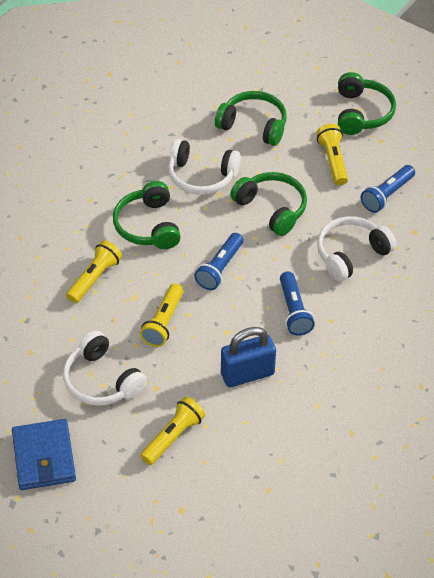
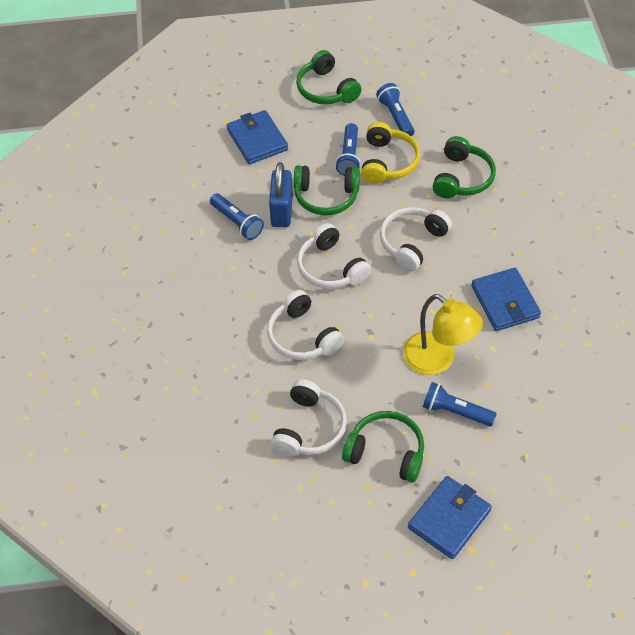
blue flashlight: [194,233,243,290] [280,271,315,336] [361,165,415,213] = 3 -> [210,193,264,240] [335,123,361,176] [376,83,414,136] [423,382,497,426] = 4
blue wallet: [12,419,76,490] = 1 -> [227,110,288,164] [408,476,492,559] [471,268,541,331] = 3
white headphones: [63,331,147,406] [168,139,241,195] [317,216,397,282] = 3 -> [267,290,344,360] [271,379,347,456] [297,223,371,289] [380,207,452,271] = 4
yellow flashlight: [66,240,122,303] [140,283,183,347] [140,397,205,465] [316,124,348,186] = 4 -> none = 0
yellow headphones: none = 0 -> [361,122,420,184] = 1
yellow lamp: none = 0 -> [403,294,483,375] = 1

